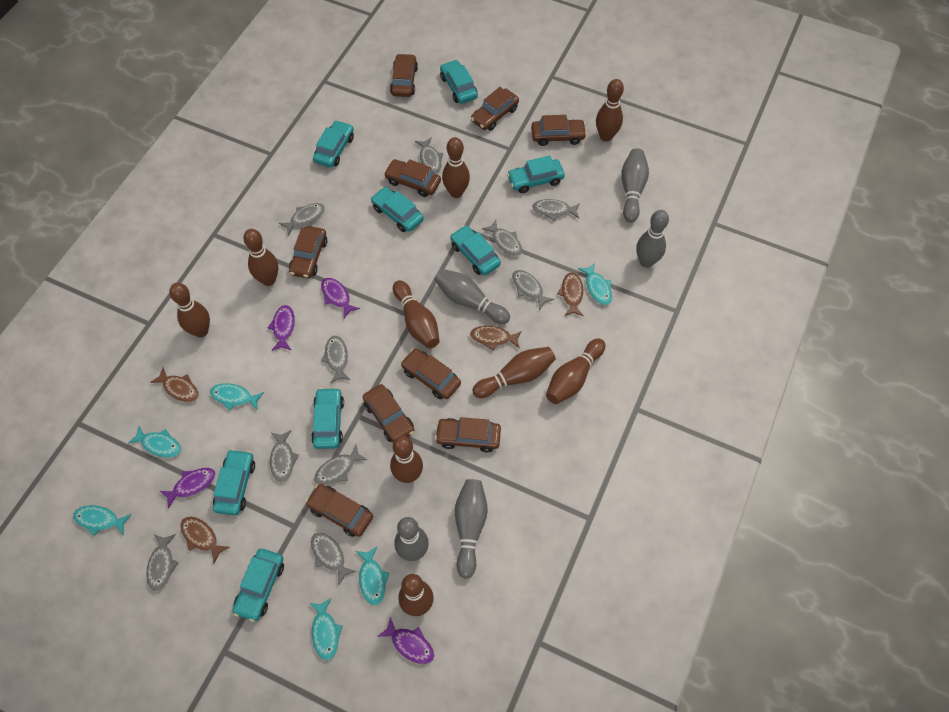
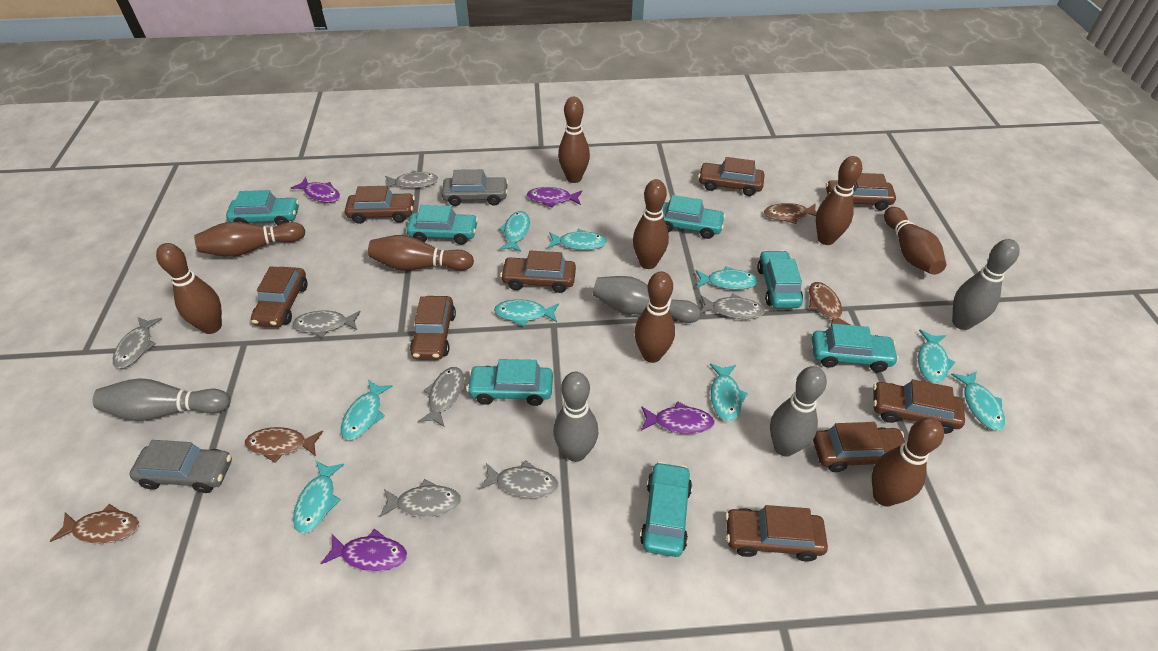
grey car: none = 0 -> [129,440,232,493] [441,169,508,206] = 2
grey fish: [146,534,179,591] [270,430,299,482] [279,203,325,236] [311,532,357,586] [314,445,367,485] [321,336,350,383] [415,137,443,174] [482,220,522,256] [512,270,554,309] [532,199,580,221] = 10 -> [113,317,162,369] [293,311,361,338] [379,479,461,517] [385,170,438,188] [418,367,464,427] [479,460,559,498] [701,294,765,319] = 7
turquoise car: [213,449,255,515] [233,549,284,622] [311,387,344,449] [313,120,354,168] [371,187,424,232] [440,60,478,104] [450,225,501,276] [507,156,565,193] = 8 -> [226,190,299,225] [406,205,478,245] [466,359,553,406] [640,462,692,557] [662,195,726,239] [757,250,803,308] [812,324,899,372] = 7
turquoise fish: [73,505,132,536] [128,425,181,458] [210,383,264,411] [309,598,343,660] [356,547,389,606] [578,263,612,305] = 6 -> [293,461,344,534] [341,380,393,440] [494,299,559,327] [499,211,530,252] [547,229,607,250] [696,266,758,290] [710,364,748,421] [918,330,955,383] [951,371,1005,431] = 9

